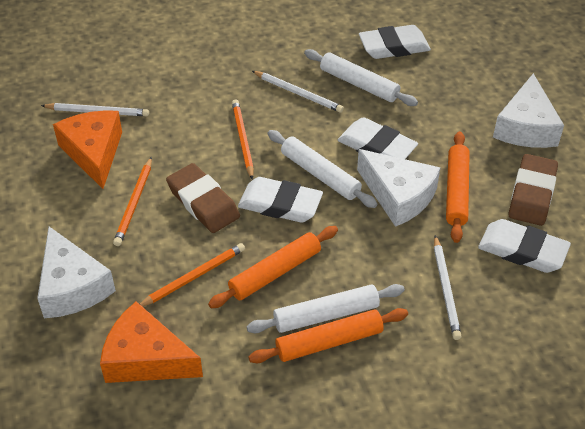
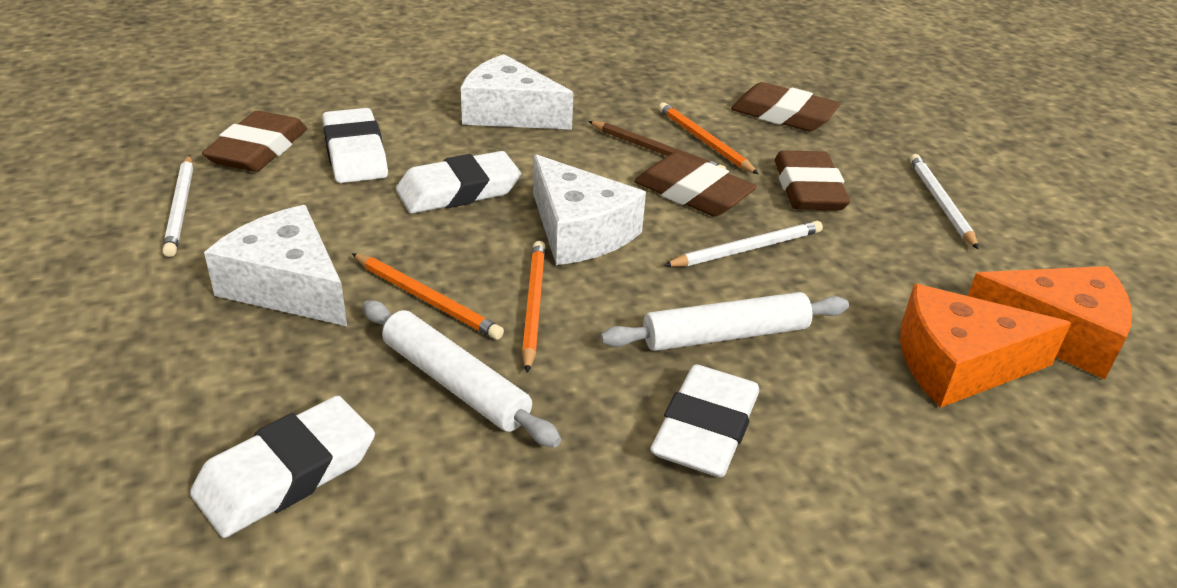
brown eraser: [166,163,240,233] [509,154,558,226] = 2 -> [202,111,307,172] [634,153,757,217] [731,82,841,131] [775,150,850,210] = 4
brown pencil: none = 0 -> [588,121,726,169] = 1
orange rolling pin: [208,226,338,308] [248,308,408,363] [446,131,470,243] = 3 -> none = 0
white rolling pin: [247,284,405,333] [268,130,377,208] [304,49,418,106] = 3 -> [362,300,561,447] [600,292,849,351] = 2

